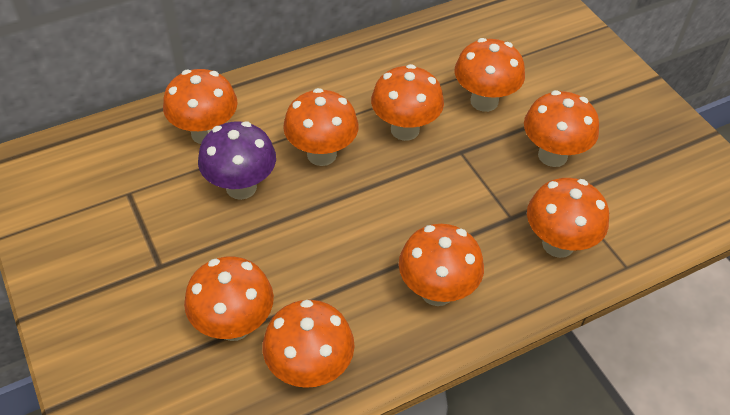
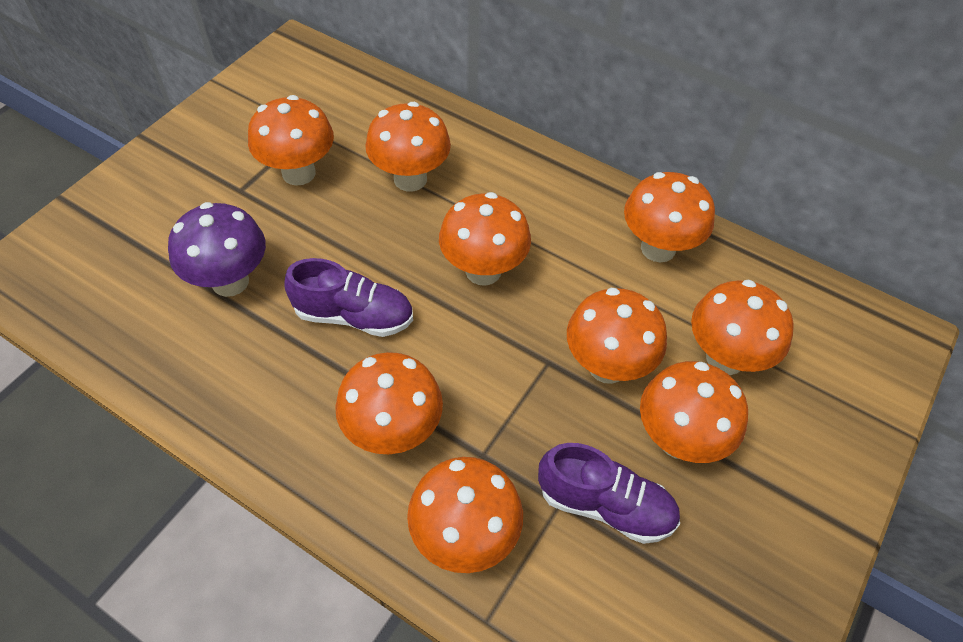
purple shoe: none = 0 -> [284,258,413,337] [538,443,680,544] = 2

